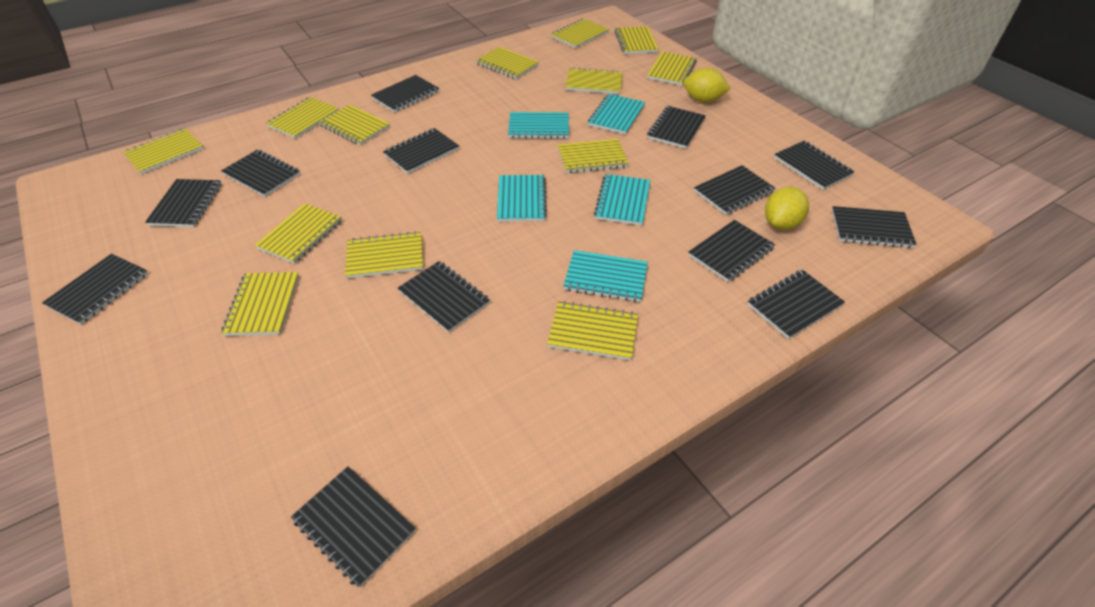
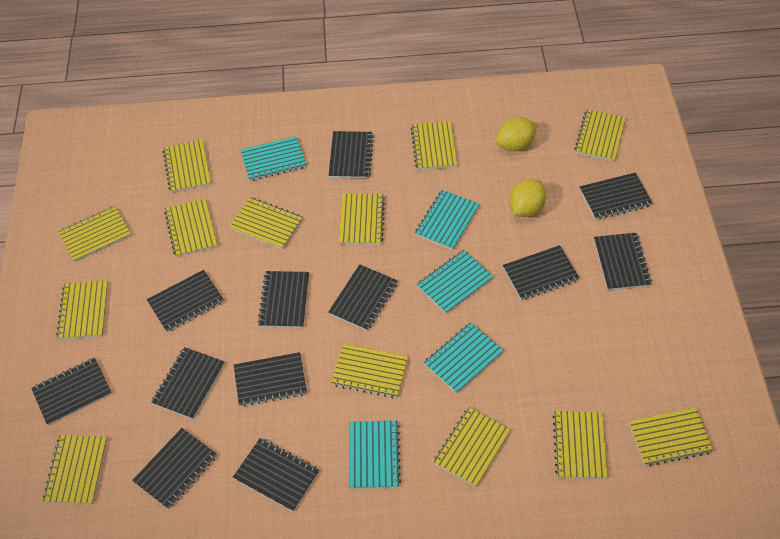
black notebook: [42,254,148,325] [145,179,222,227] [221,150,300,197] [291,466,416,588] [371,75,439,113] [383,128,459,174] [398,261,490,333] [647,106,706,149] [688,220,775,282] [694,165,775,215] [747,270,845,339] [774,141,855,190] [832,206,917,248] = 13 -> [31,357,112,425] [132,428,217,509] [147,270,224,332] [151,347,224,419] [233,438,319,512] [234,352,307,407] [258,271,309,328] [328,131,374,179] [328,264,398,331] [503,245,580,301] [580,173,653,220] [594,233,652,290] = 12

